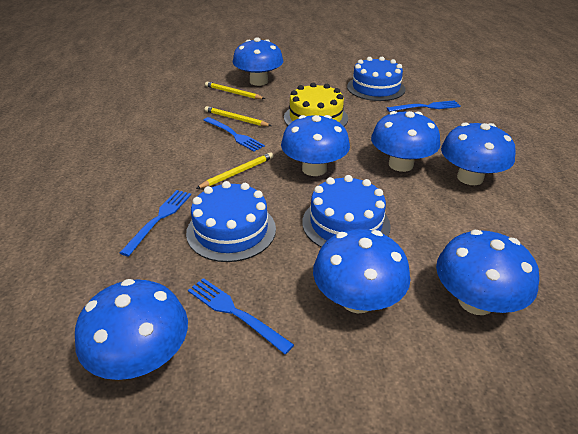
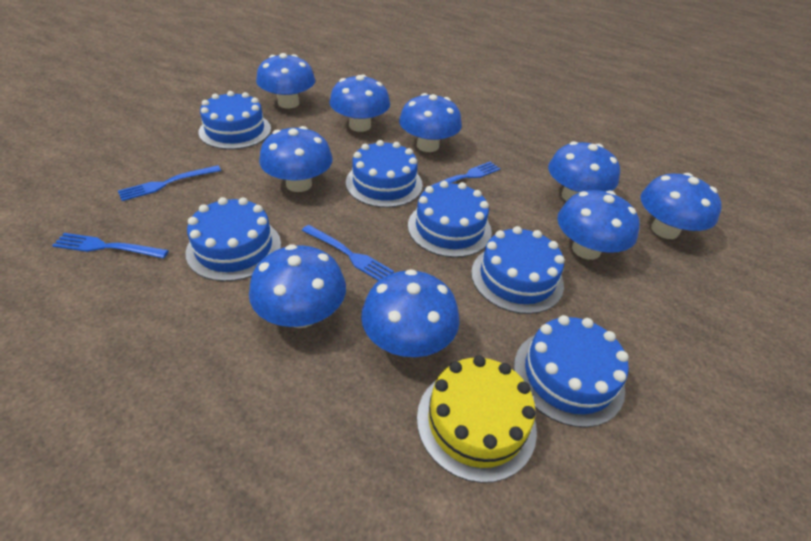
blue cake: [186,181,276,262] [302,175,391,247] [347,57,405,101] = 3 -> [185,197,281,282] [199,91,271,149] [346,140,423,208] [408,181,492,258] [471,226,565,314] [514,315,629,427] = 6
blue mushroom: [75,279,188,380] [233,37,283,86] [281,115,350,176] [313,229,411,313] [371,111,440,172] [436,230,539,315] [441,122,516,185] = 7 -> [249,244,346,328] [256,53,315,108] [259,126,333,192] [329,74,390,132] [361,269,460,357] [399,93,462,152] [548,141,620,201] [557,190,640,260] [640,173,722,239] = 9
yellow pencil: [196,152,274,189] [204,106,271,126] [205,82,265,99] = 3 -> none = 0

